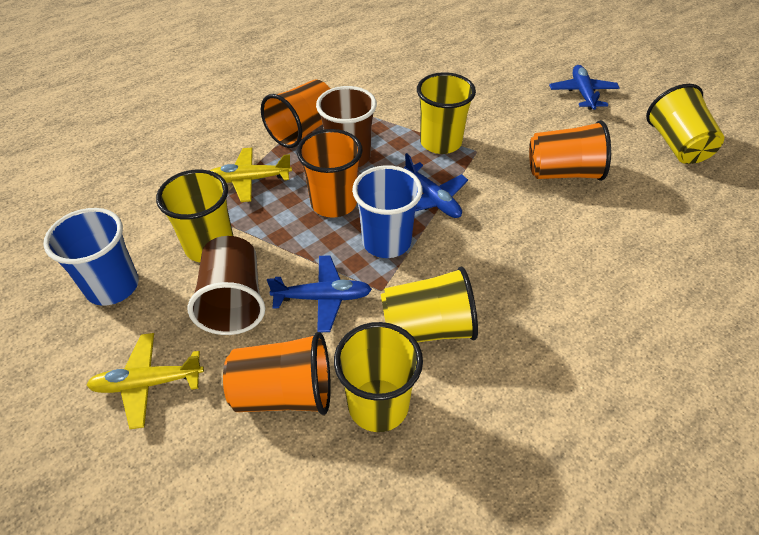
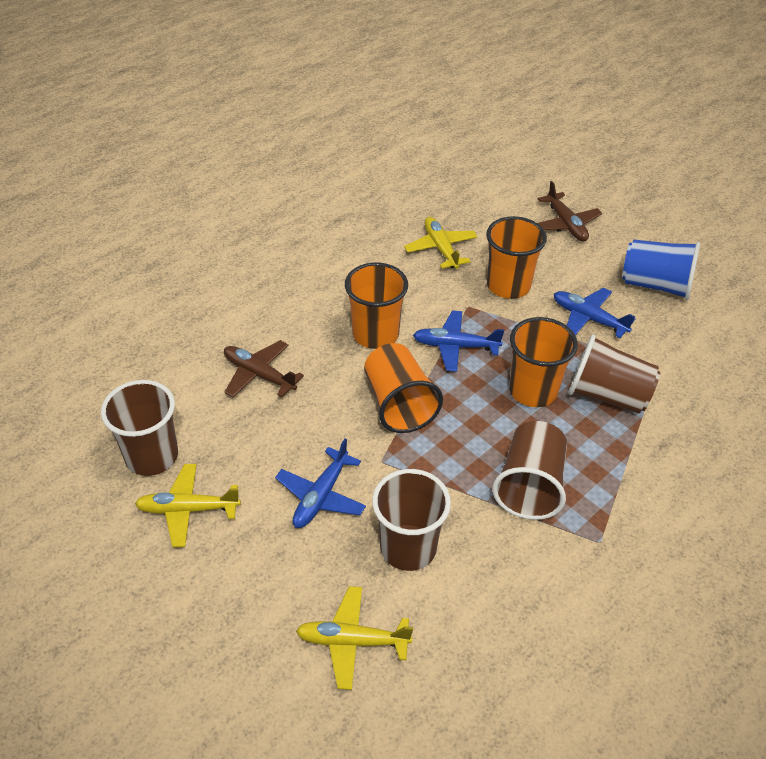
blue cup: [43,208,139,306] [352,165,422,258] = 2 -> [622,240,700,300] = 1
brown cup: [188,236,265,335] [316,86,377,167] = 2 -> [101,380,178,476] [372,469,451,571] [492,421,567,520] [568,334,660,414] = 4
brown plane: none = 0 -> [224,340,304,397] [538,181,602,242] = 2
yellow cup: [156,170,233,262] [334,322,423,432] [381,267,478,342] [417,72,476,154] [646,84,724,164] = 5 -> none = 0
yellow plane: [87,333,204,429] [210,148,292,202] = 2 -> [135,464,241,547] [296,586,413,690] [404,217,478,269] = 3

